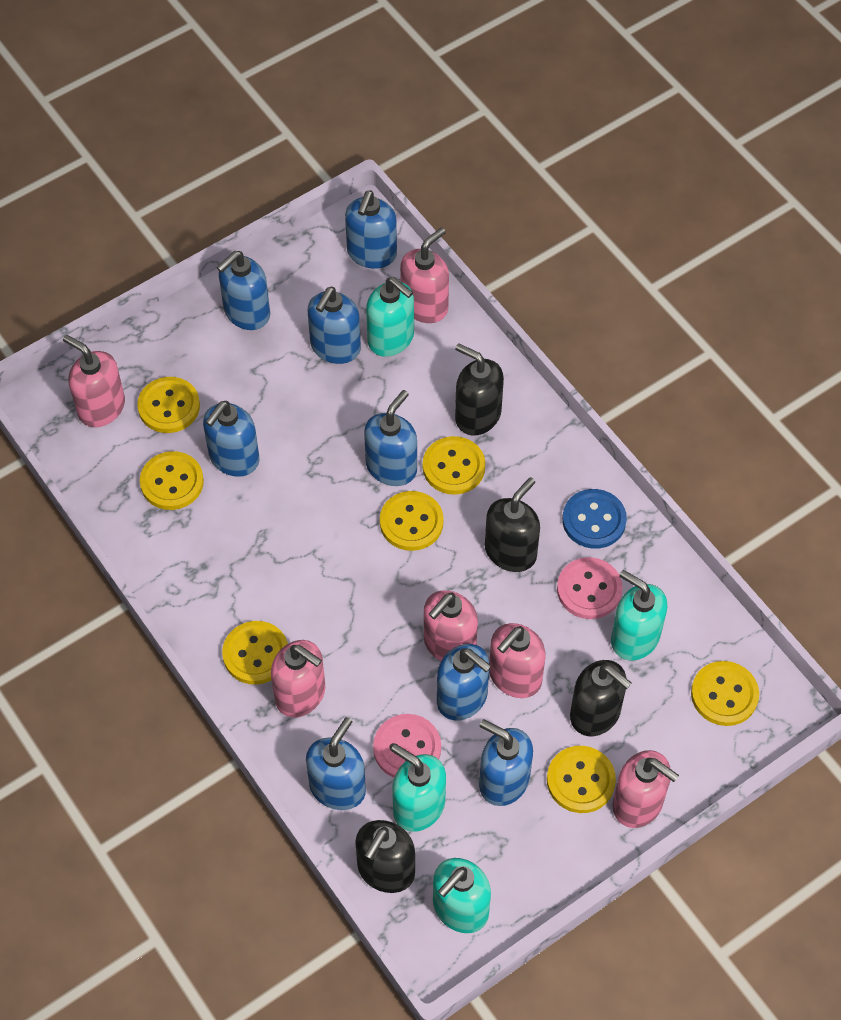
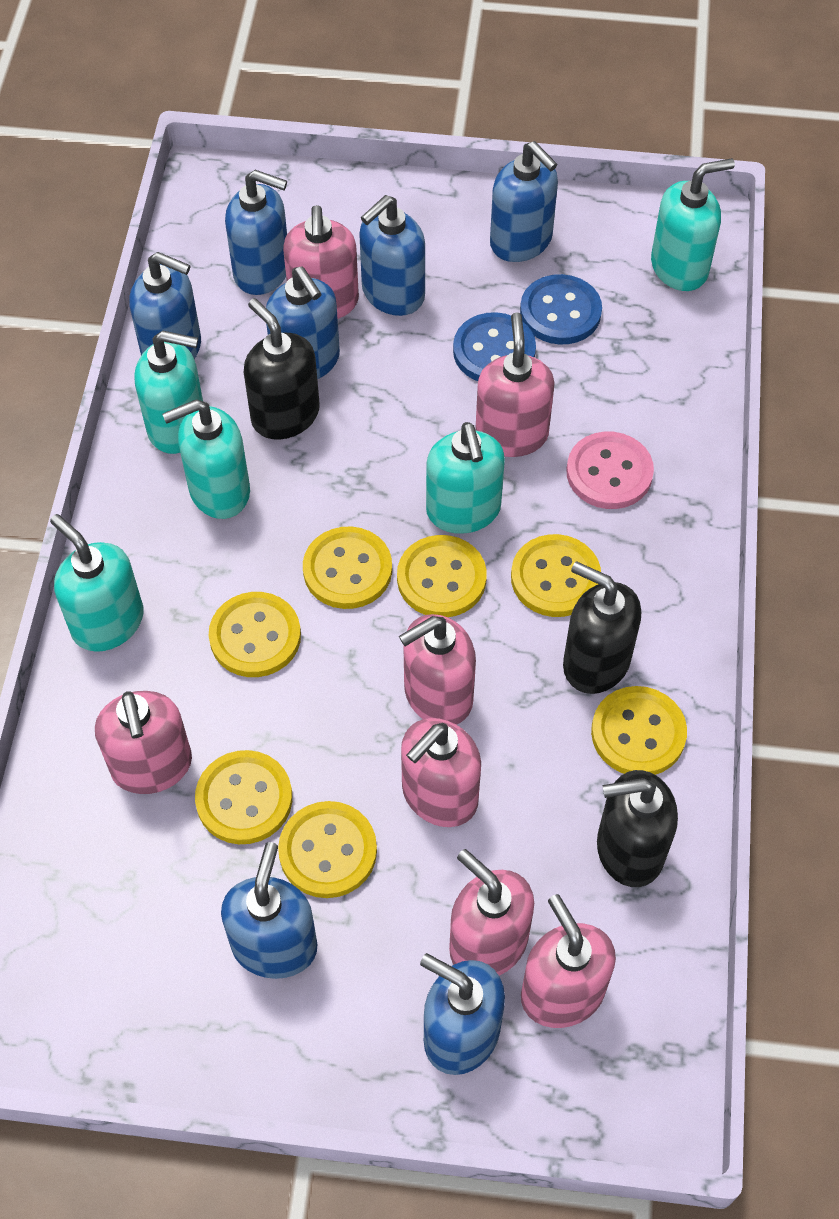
black soap dispenser: [355,820,415,893] [455,343,504,436] [485,477,540,572] [570,660,632,736] = 4 -> [244,298,320,440] [563,562,641,694] [597,770,678,887] = 3
blue button: [562,489,627,549] = 1 -> [453,312,536,381] [520,274,602,345] = 2
blue soap dispenser: [203,401,259,477] [217,251,270,330] [306,717,366,810] [308,287,361,364] [345,190,397,269] [364,390,417,486] [437,644,491,721] [479,719,533,806] = 8 -> [130,252,201,359] [221,842,318,979] [225,170,287,295] [266,266,340,379] [359,195,425,316] [420,953,505,1075] [490,141,558,262] = 7
pink button: [373,714,441,778] [557,557,623,619] = 2 -> [566,432,654,509] = 1
pink soap dispenser: [63,335,125,427] [271,640,325,717] [400,227,449,323] [424,590,478,661] [489,623,546,698] [613,750,679,828] = 6 -> [95,691,192,794] [283,205,359,319] [399,614,476,725] [401,718,481,827] [449,849,534,976] [475,312,554,457] [521,894,616,1028] = 7
turquoise soap dispenser: [366,277,414,357] [391,744,446,832] [433,858,491,933] [611,570,667,660] = 4 -> [50,514,144,652] [135,330,203,454] [162,399,250,519] [426,422,505,534] [651,158,735,291] = 5

